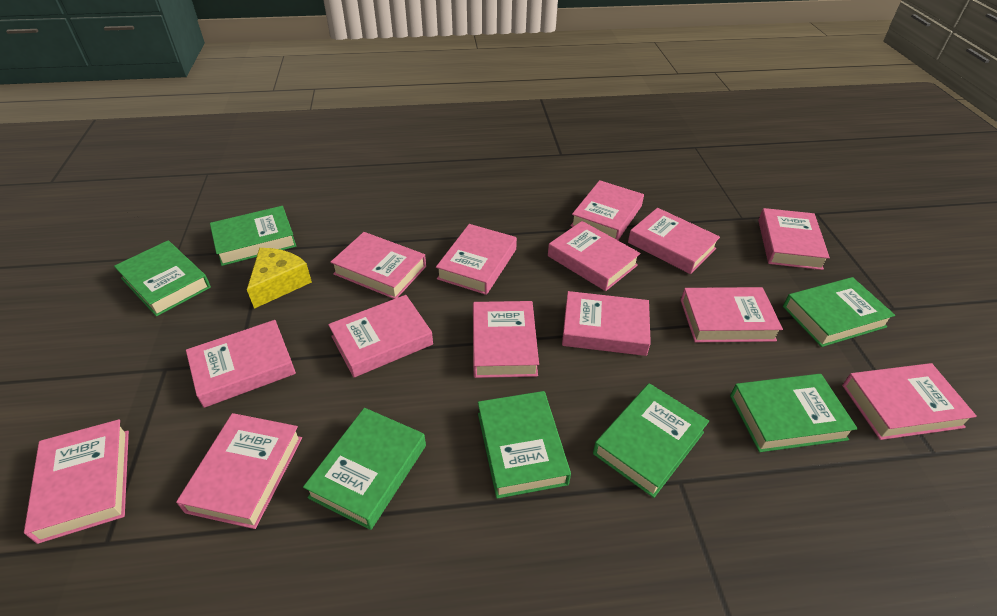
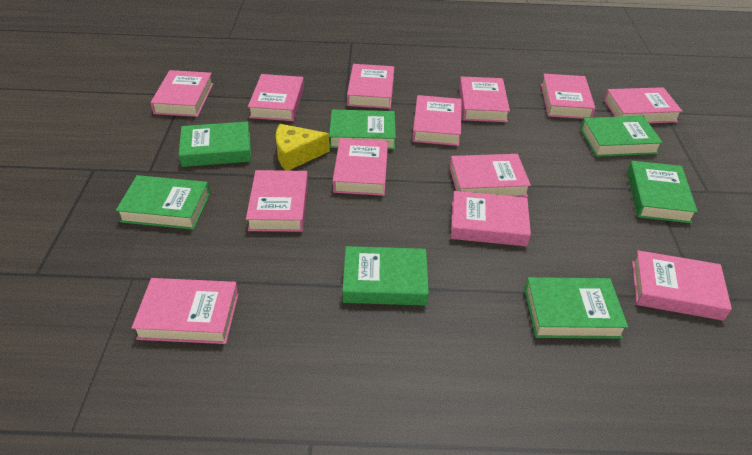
pink book: [24,419,129,544] [176,413,302,529] [186,320,296,408] [328,295,433,378] [330,232,426,299] [436,224,517,295] [473,301,539,378] [548,221,641,291] [562,291,651,356] [571,180,644,240] [628,208,720,274] [681,287,783,342] [758,208,830,270] [842,363,977,440] = 14 -> [132,278,239,344] [150,70,213,117] [246,170,308,232] [248,74,304,121] [333,138,388,196] [347,64,394,109] [412,95,462,146] [449,154,531,197] [451,191,531,246] [459,76,510,122] [541,74,596,119] [604,87,682,123] [632,250,732,321] = 13

